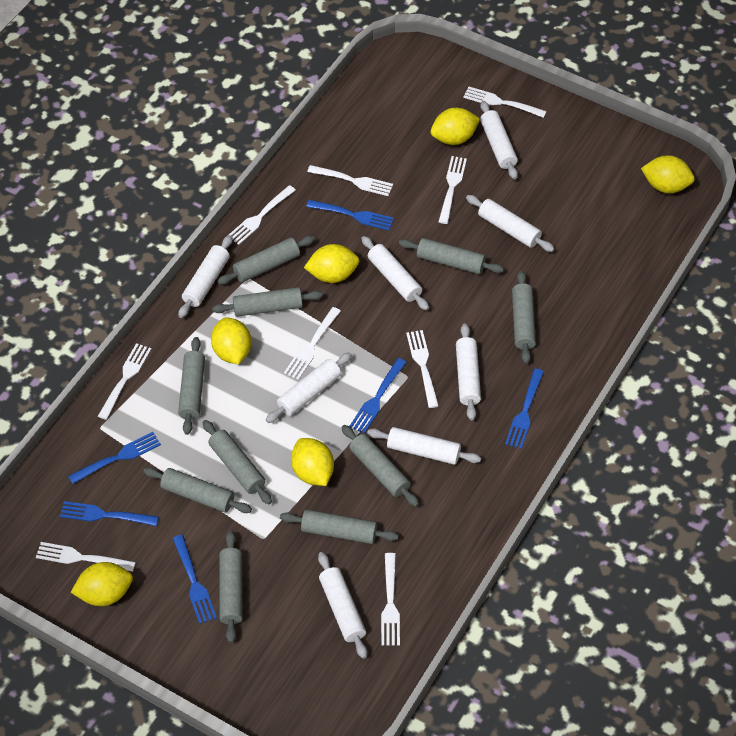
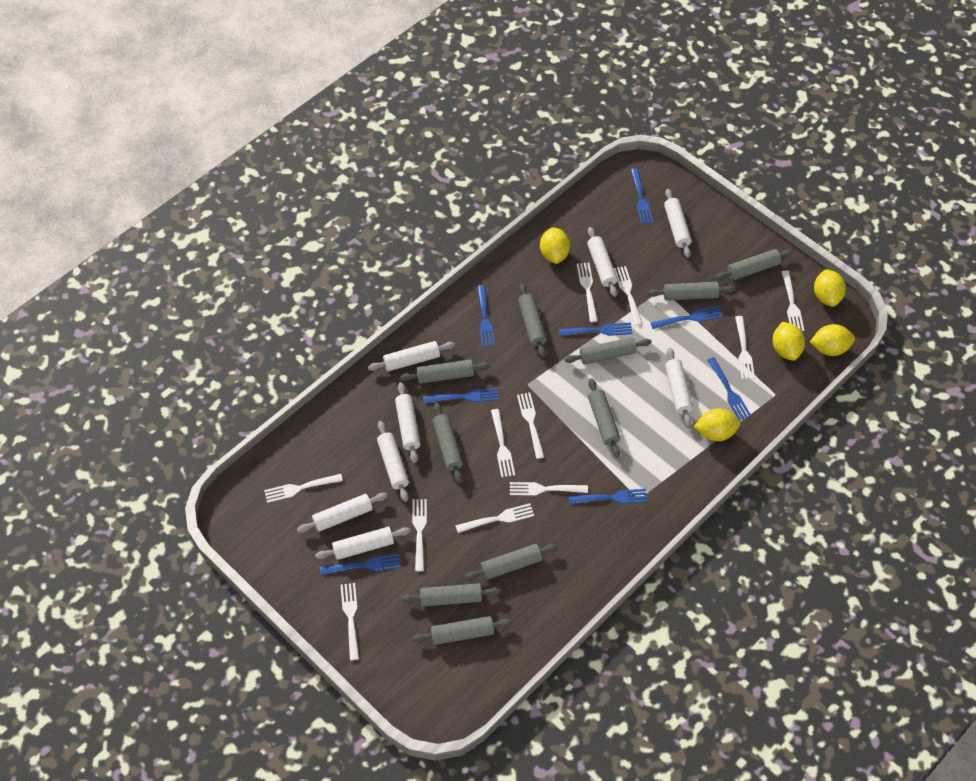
blue fork: [60,501,159,526] [68,432,161,484] [173,535,217,624] [306,200,394,230] [349,358,407,434] [505,369,544,449] = 6 -> [320,554,401,575] [423,388,499,403] [477,285,495,347] [559,322,633,336] [569,489,648,504] [631,168,653,224] [651,306,723,329] [707,357,751,420] = 8
white fork: [36,542,136,572] [98,343,151,420] [229,185,296,245] [284,307,341,380] [307,165,393,196] [381,553,400,646] [406,330,439,408] [438,156,467,224] [463,87,547,118] = 9 -> [264,474,343,503] [340,583,359,660] [412,499,427,571] [455,503,534,533] [491,409,515,477] [510,482,588,496] [517,393,544,459] [577,263,598,322] [614,266,643,326] [735,316,755,379] [782,271,804,331] = 11
yellow lemon: [71,562,133,606] [211,317,251,364] [291,438,334,486] [304,244,359,283] [430,108,480,145] [641,155,695,193] = 6 -> [540,227,570,264] [694,408,741,441] [772,322,805,361] [810,324,855,356] [814,269,846,307] = 5

